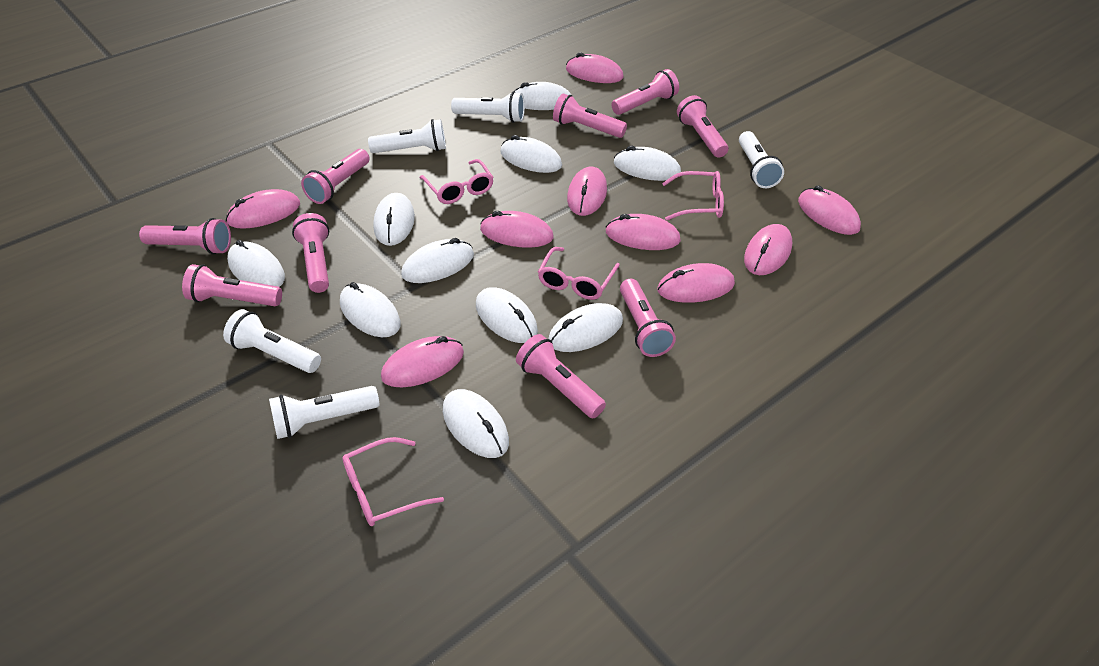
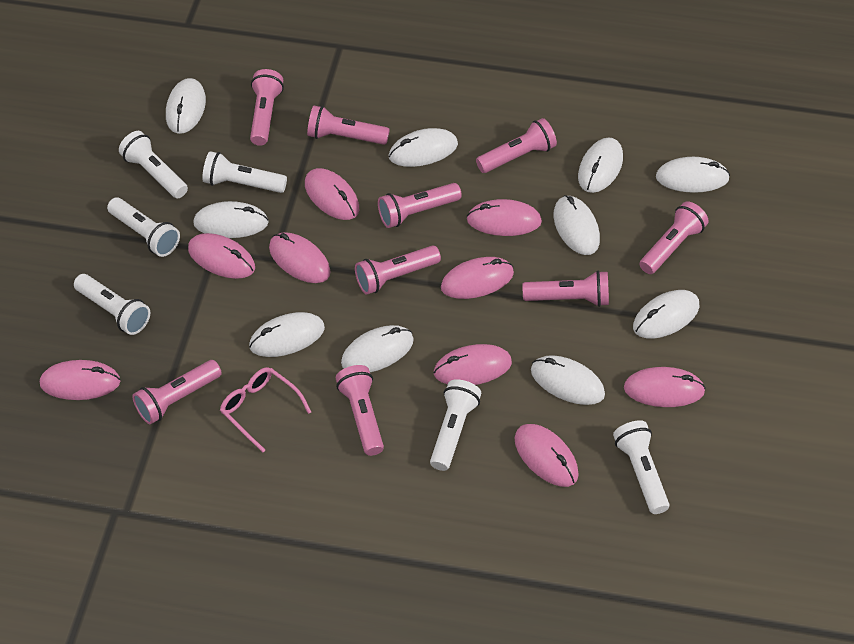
pink glasses: [342,437,444,526] [419,159,494,204] [538,247,620,300] [662,171,724,220] = 4 -> [220,367,311,452] = 1
white flashlight: [223,309,321,373] [269,386,379,439] [368,119,446,153] [451,91,525,123] [739,131,784,188] = 5 -> [74,274,150,335] [107,197,180,257] [119,131,188,198] [202,151,287,193] [430,379,481,471] [613,420,669,514] = 6

